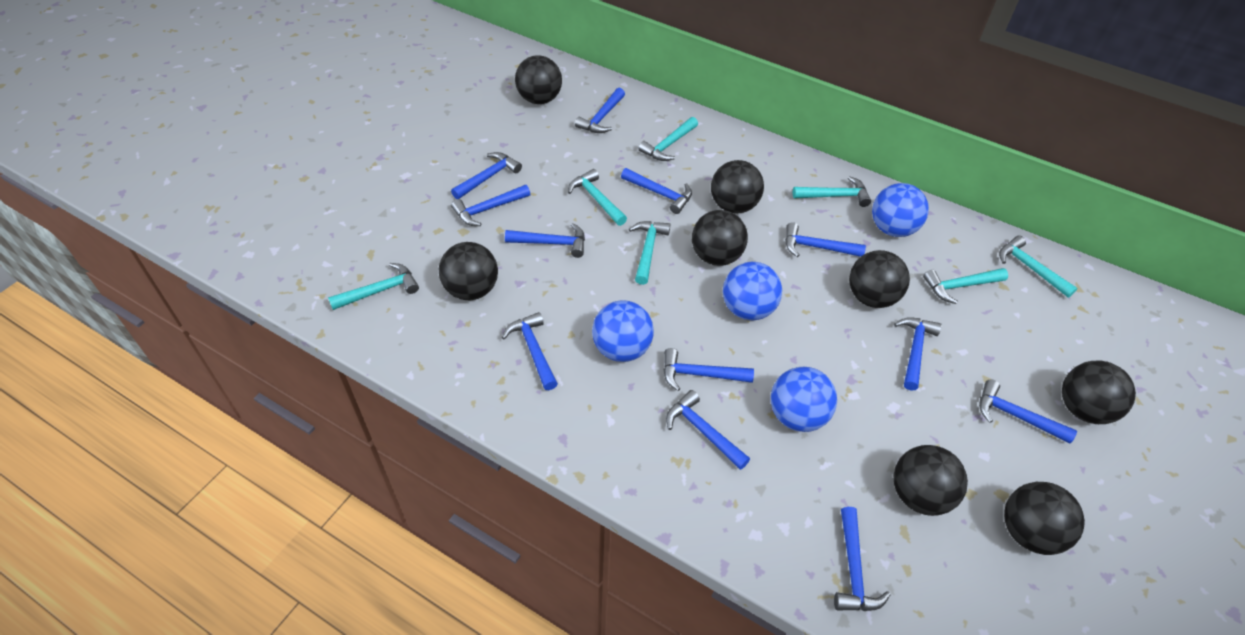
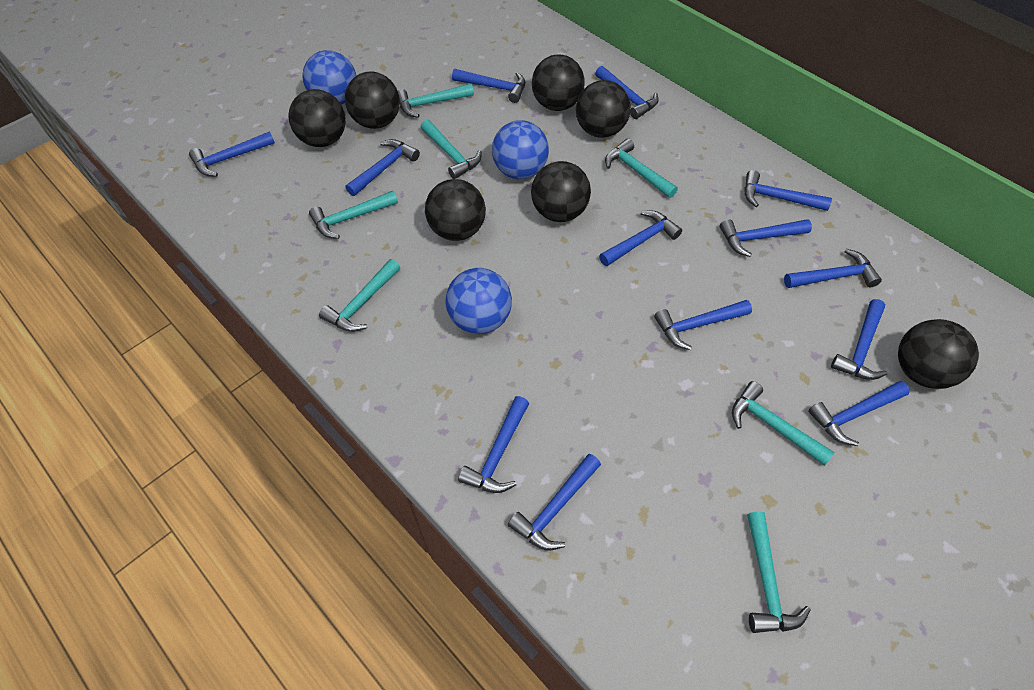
black ball: [439,242,498,300] [515,55,562,104] [692,210,748,266] [711,160,764,214] [849,250,910,308] [894,445,968,516] [1004,482,1085,555] [1062,361,1136,424] = 8 -> [289,89,346,147] [345,71,400,129] [425,179,486,241] [531,161,591,222] [532,55,585,111] [576,80,631,138] [898,319,979,389] = 7
blue ball: [592,300,654,362] [723,262,782,320] [771,367,837,432] [872,183,929,237] = 4 -> [303,50,357,105] [446,268,512,334] [492,120,549,179] = 3
blue hammer: [451,152,522,199] [451,185,530,226] [502,312,558,390] [505,223,585,258] [575,88,625,133] [621,168,692,214] [664,348,754,391] [666,390,750,470] [785,222,866,257] [834,507,891,611] [894,317,942,391] [979,380,1077,443] = 12 -> [189,132,275,176] [345,139,420,196] [452,69,525,103] [458,396,529,493] [508,454,601,550] [595,66,659,119] [599,211,682,266] [654,300,752,350] [720,219,812,257] [744,170,832,211] [784,249,882,288] [808,381,910,446] [831,299,888,380] = 13

